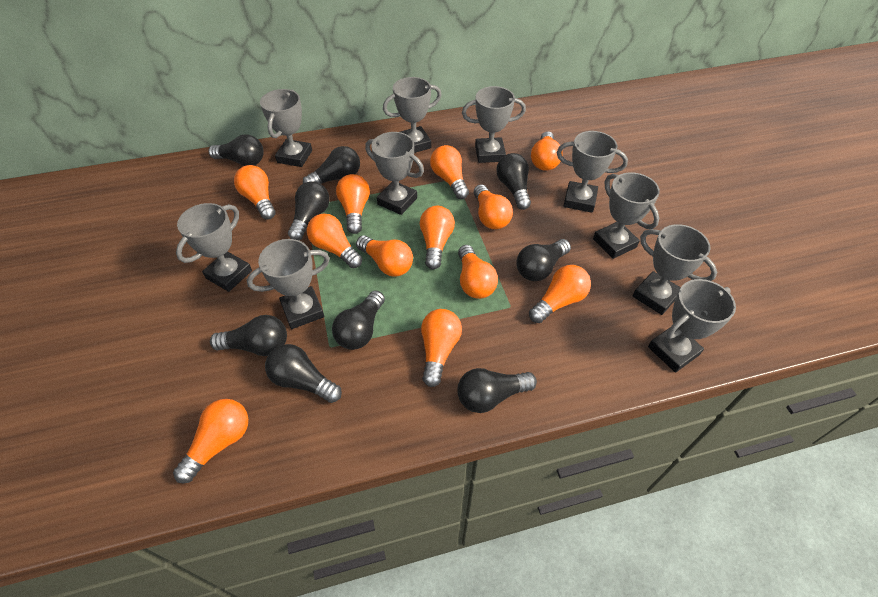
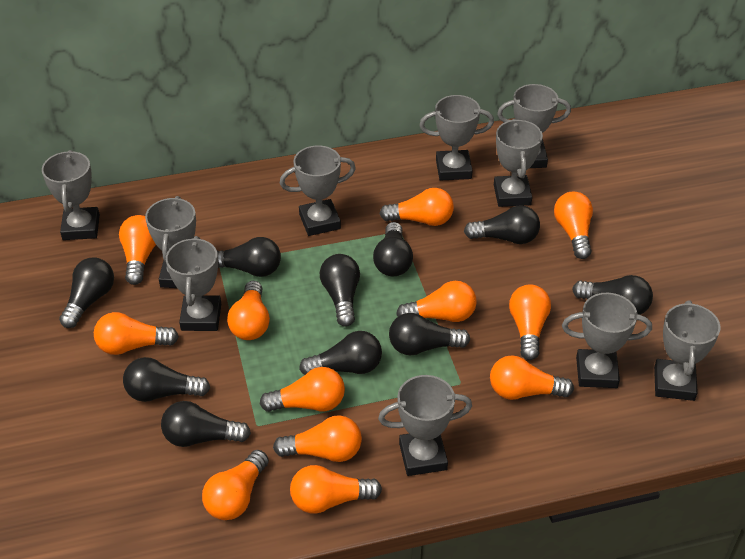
black light bulb: [208,135,264,166] [210,315,287,356] [265,344,342,403] [288,182,330,240] [303,146,360,184] [332,290,385,350] [457,368,537,413] [496,153,531,210] [516,239,571,281] = 9 -> [59,257,114,328] [123,357,210,402] [161,401,251,447] [217,237,281,277] [299,331,382,375] [320,254,360,327] [373,222,413,276] [389,313,470,355] [464,205,540,244] [572,275,653,315] = 10

